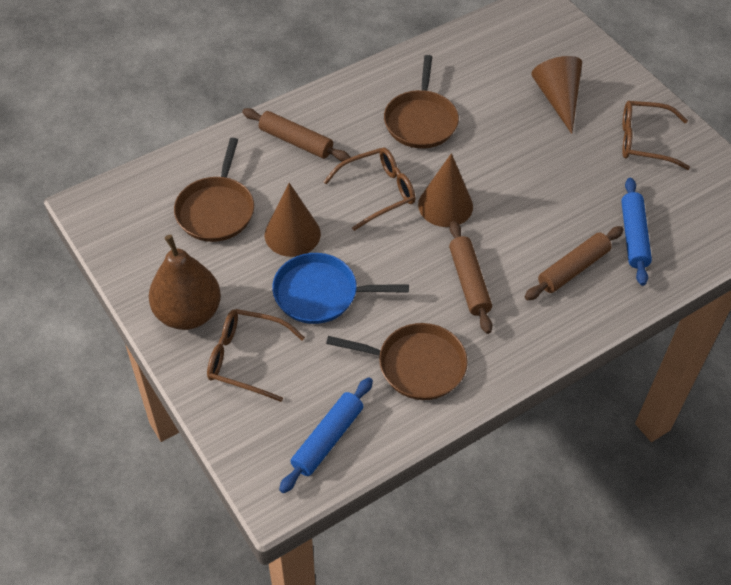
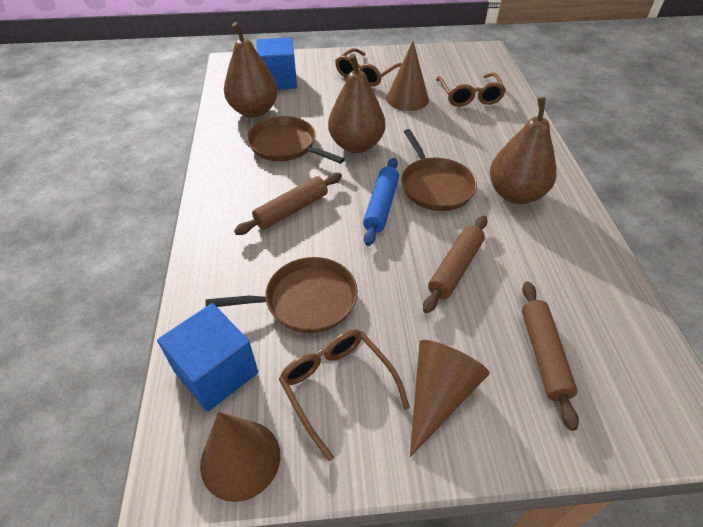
blue cube: none = 0 -> [157,303,258,412] [256,37,297,90] = 2
blue pan: [272,253,409,324] = 1 -> none = 0
blue rolling pin: [279,377,373,493] [621,178,652,286] = 2 -> [363,158,399,246] = 1
brown pear: [149,234,221,330] = 1 -> [224,22,278,118] [328,53,385,153] [490,97,557,204] = 3

